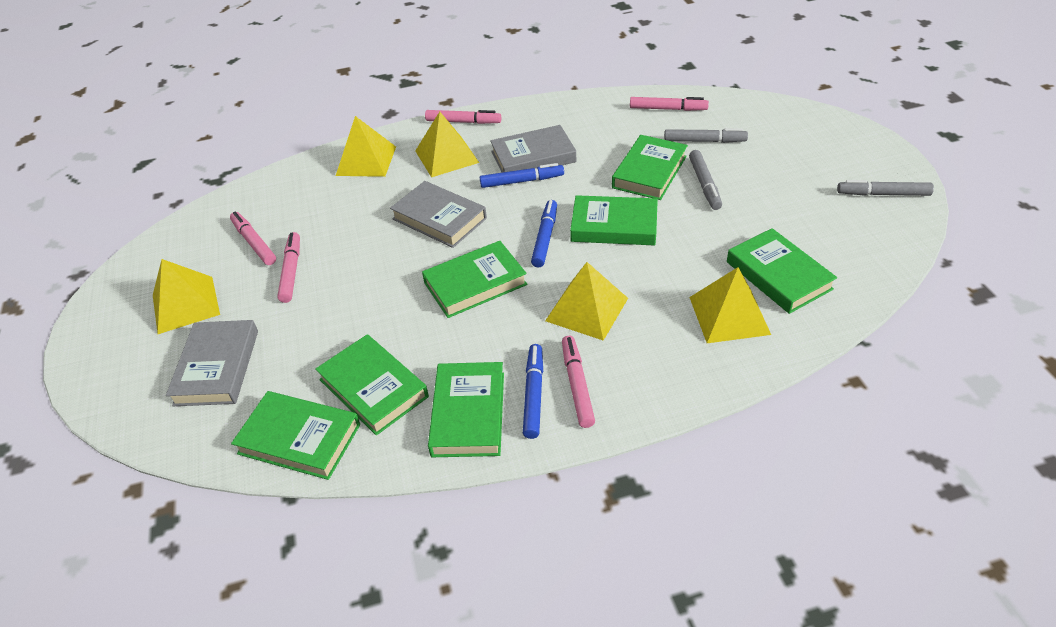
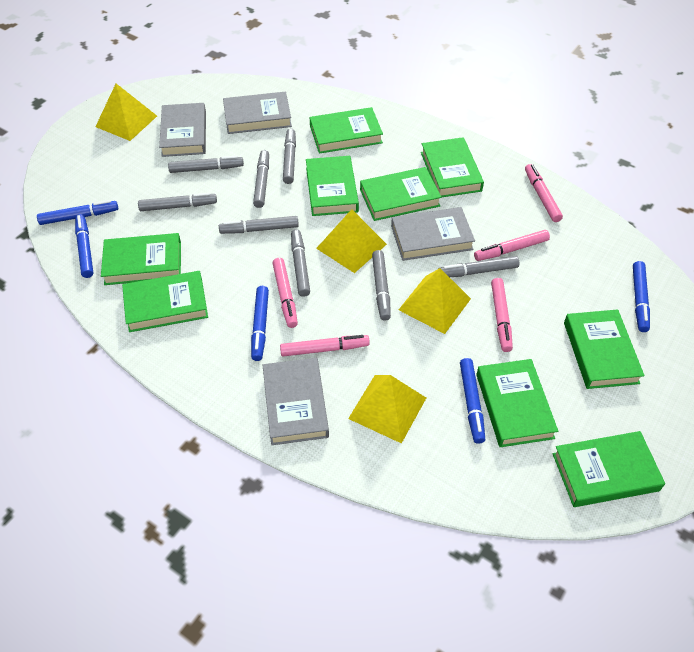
blue marker: [480,163,564,188] [523,344,543,439] [531,200,557,267] = 3 -> [37,200,118,225] [75,214,94,278] [251,286,269,361] [460,358,485,444] [633,261,650,332] = 5
green book: [231,391,360,480] [315,334,429,436] [422,241,527,318] [428,362,504,457] [570,195,658,245] [612,135,688,200] [727,228,837,314] = 7 -> [101,233,181,285] [122,271,208,332] [306,156,359,216] [310,107,383,154] [360,167,442,221] [421,137,484,197] [476,359,558,447] [553,431,665,507] [564,309,645,389] = 9
grey book: [166,320,258,406] [390,181,487,248] [490,125,576,173] = 3 -> [159,103,206,157] [223,92,292,134] [263,358,329,445] [391,207,475,261] = 4
grey marker: [664,128,748,143] [689,150,722,210] [837,180,934,196] = 3 -> [138,192,217,211] [168,155,244,173] [219,216,299,234] [253,150,269,208] [283,128,296,184] [291,229,310,297] [372,250,391,321] [438,256,519,277] = 8
yellow pyramid: [153,259,220,334] [336,116,396,177] [415,111,479,177] [545,262,628,341] [689,267,771,343] = 5 -> [95,84,157,141] [316,209,387,273] [348,375,426,444] [399,268,471,334] = 4

